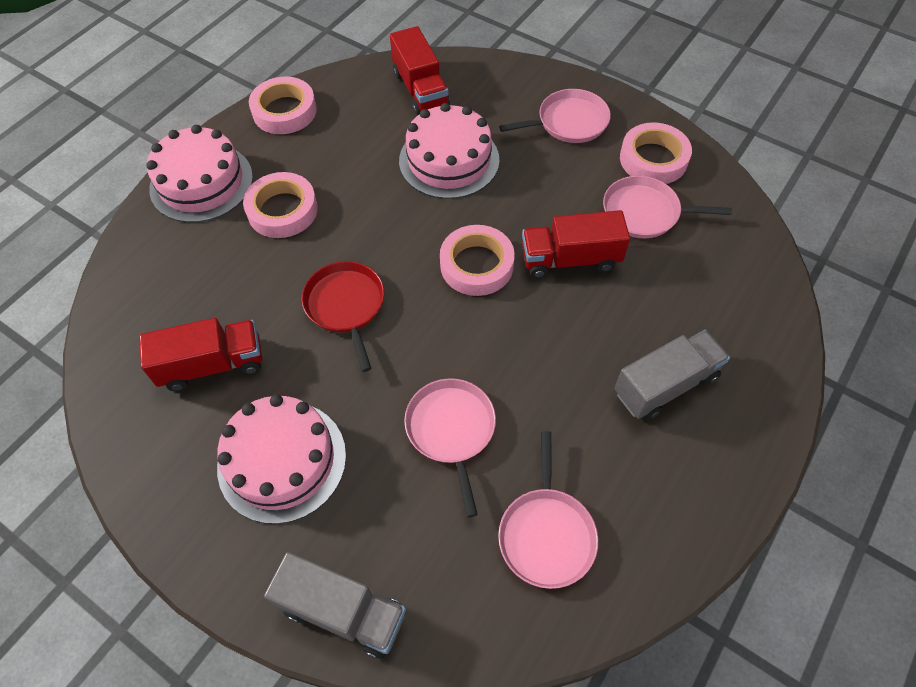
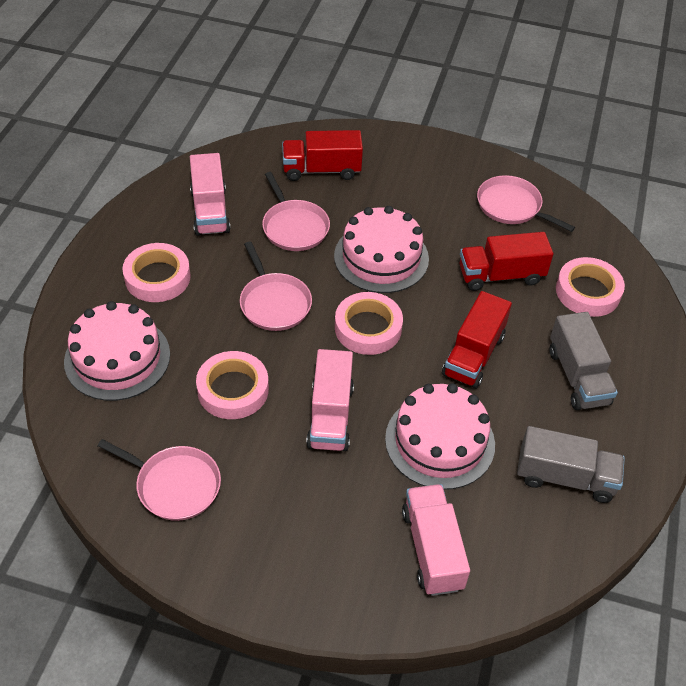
pink truck: none = 0 -> [190,153,230,236] [306,349,354,451] [402,484,470,596] = 3
red pan: [302,261,384,372] = 1 -> none = 0

